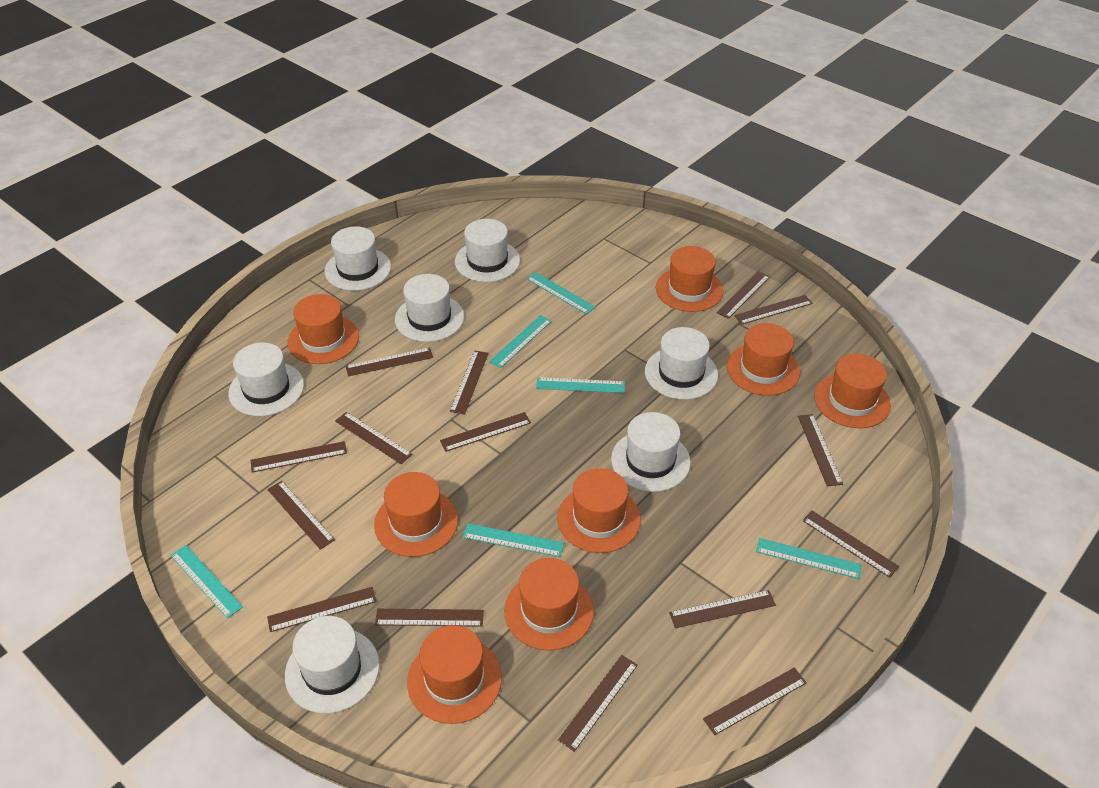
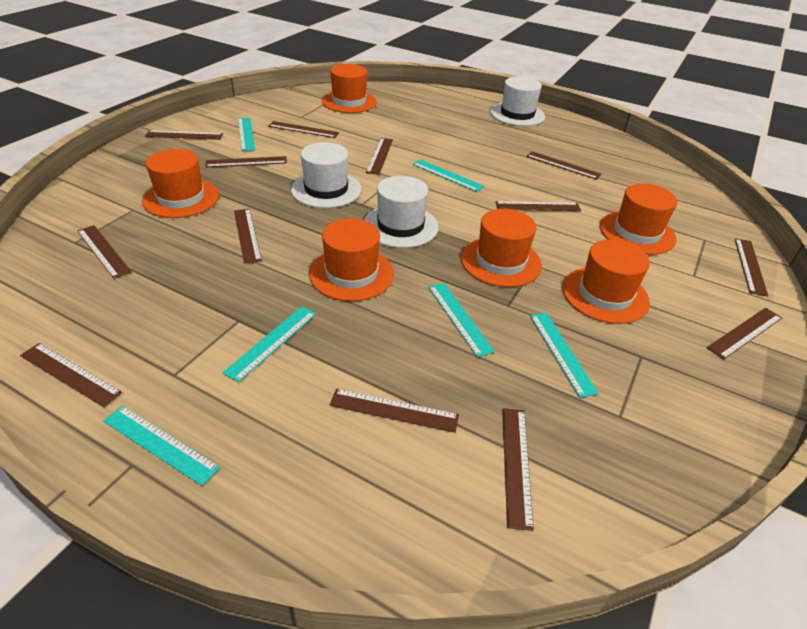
brown ruler: [251,441,347,473] [267,481,335,550] [267,587,377,632] [335,412,412,464] [346,347,433,376] [375,609,484,627] [440,412,531,452] [450,350,489,415] [558,655,638,752] [669,590,776,628] [703,667,807,735] [717,271,770,319] [734,295,813,325] [798,414,843,487] [802,511,899,578] = 15 -> [20,343,122,407] [77,225,132,279] [145,130,223,140] [205,156,287,167] [234,209,262,264] [268,121,339,138] [329,389,459,433] [366,138,393,175] [496,201,581,211] [502,408,534,531] [526,151,602,180] [707,308,782,360] [735,238,768,296] = 13
orange hat: [287,294,359,364] [374,472,458,557] [407,625,502,724] [504,558,594,651] [557,468,641,553] [656,246,723,312] [726,323,800,396] [814,354,891,428] = 8 -> [142,149,219,218] [309,218,394,301] [322,64,377,113] [461,209,542,287] [562,239,650,324] [600,184,677,255] = 6
white hat: [228,342,304,416] [285,616,380,713] [325,226,391,291] [395,274,464,342] [455,219,520,282] [611,412,691,492] [645,327,718,400] = 7 -> [291,142,361,208] [364,176,439,248] [490,77,545,126] = 3

